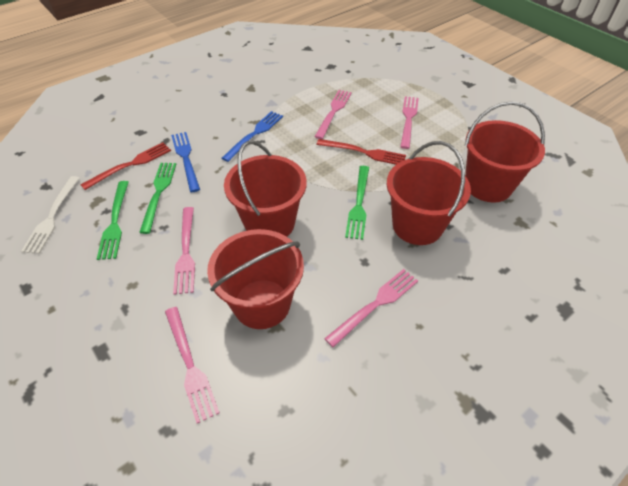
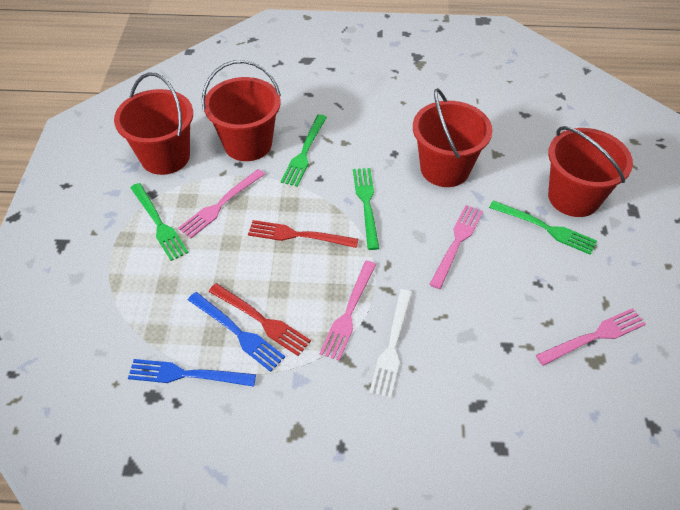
green fork: [97,181,129,260] [139,163,176,234] [345,166,369,240] = 3 -> [130,183,189,261] [281,114,327,187] [353,168,379,250] [489,200,597,255] = 4
pink fork: [165,307,220,423] [173,207,195,295] [314,90,352,139] [324,269,418,347] [400,96,419,149] = 5 -> [178,169,265,238] [320,261,376,361] [429,205,483,289] [536,308,646,366] = 4

